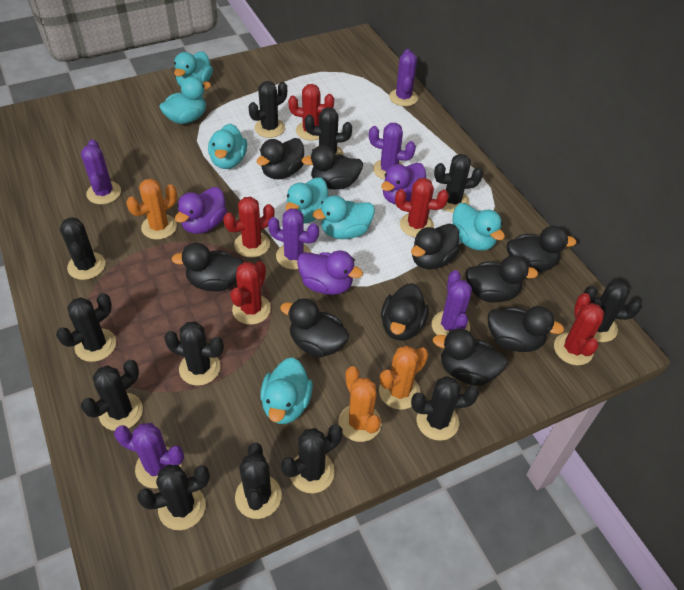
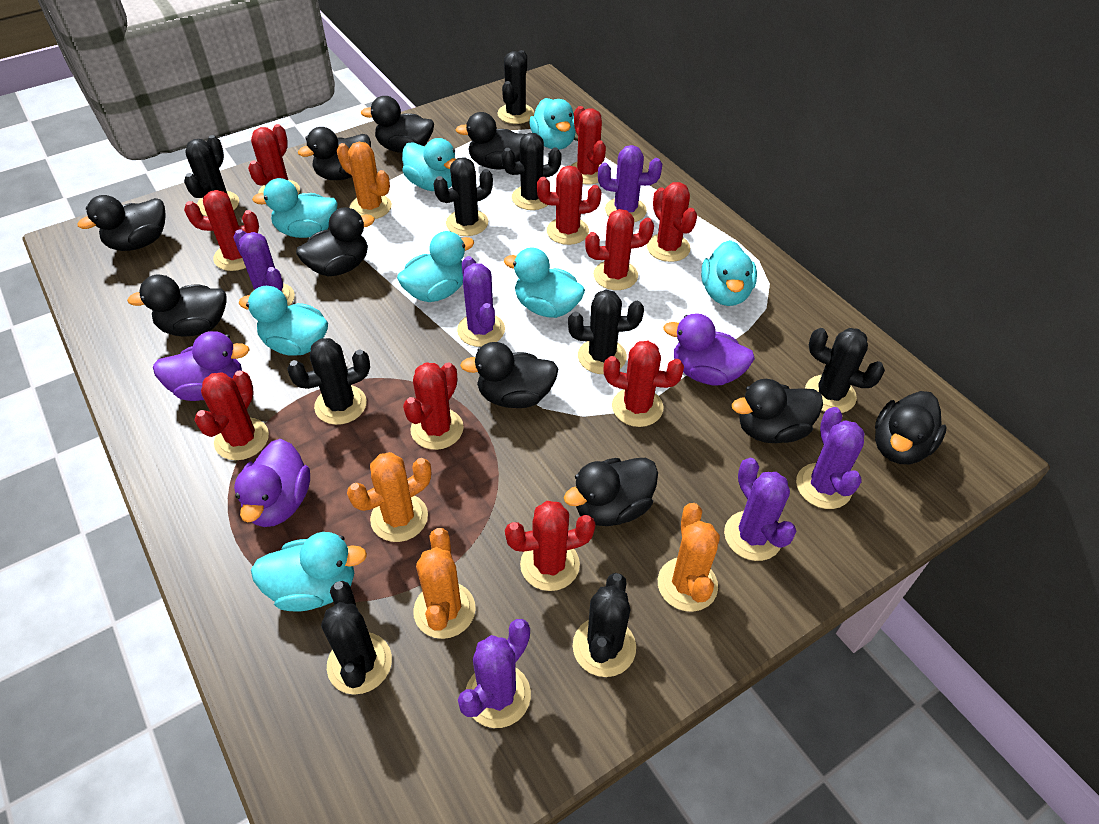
black cactus: [56,293,116,362] [60,217,105,280] [81,360,143,431] [137,464,210,530] [164,321,224,386] [235,443,282,519] [249,81,287,138] [281,424,343,493] [305,107,352,155] [411,376,479,441] [434,154,483,213] [584,280,642,342] = 12 -> [184,135,239,217] [287,338,370,425] [321,581,392,695] [434,157,493,236] [497,50,534,124] [501,133,562,210] [568,290,644,374] [573,573,636,677] [805,328,885,413] = 9
orange cactus: [126,178,177,240] [339,366,381,442] [379,346,429,410] = 3 -> [337,142,392,219] [347,452,431,542] [413,528,476,639] [658,503,720,612] = 4
red cactus: [223,197,275,258] [230,261,271,325] [288,84,334,141] [395,178,449,237] [554,293,604,365] = 5 -> [184,190,259,271] [194,370,269,460] [248,124,300,195] [403,362,464,450] [505,501,595,591] [537,166,601,245] [571,106,606,184] [585,209,654,290] [603,341,684,427] [647,182,697,262] = 10
turquoise duck: [159,76,211,124] [174,51,213,87] [208,123,247,169] [260,357,313,424] [286,177,329,223] [312,195,375,239] [452,203,505,251] = 7 -> [239,286,328,356] [251,532,367,611] [252,178,338,238] [397,231,474,302] [402,138,456,191] [504,248,585,318] [530,98,576,150] [701,240,757,306] = 8

